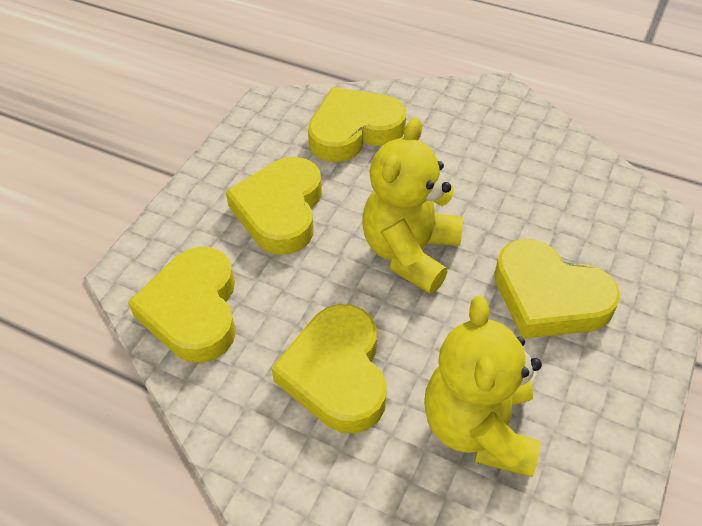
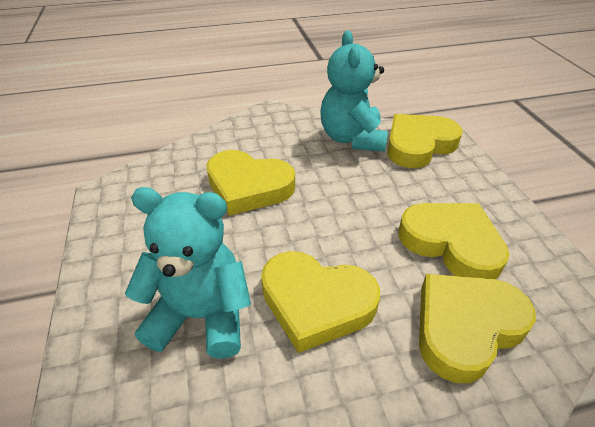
turquoise teddy bear: none = 0 -> [125,187,251,359] [320,31,388,152] = 2
yellow teddy bear: [362,117,463,294] [424,296,542,477] = 2 -> none = 0

